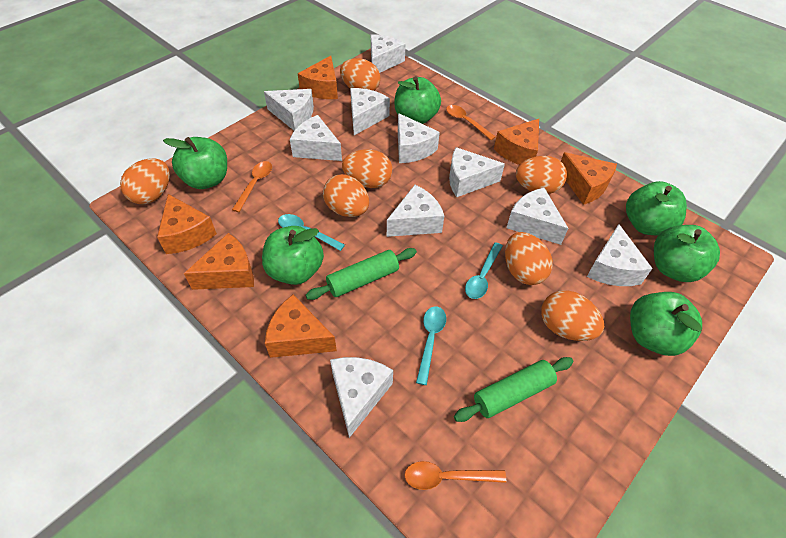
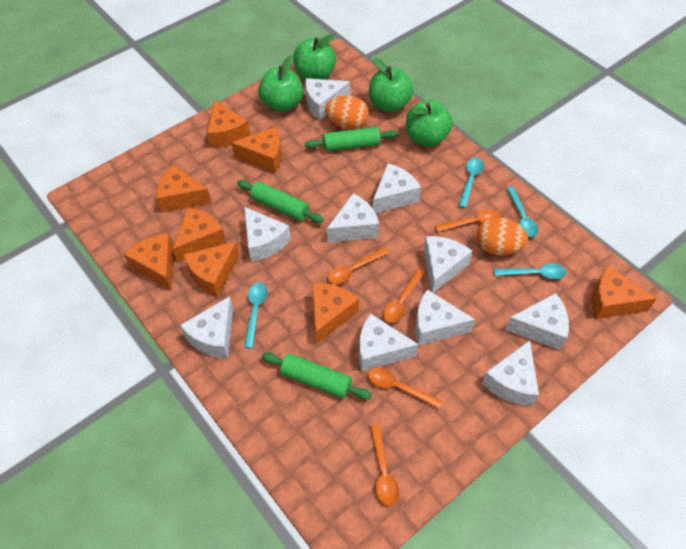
green apple: [163,137,227,189] [262,226,324,285] [394,76,441,124] [626,181,687,235] [630,292,702,356] [654,225,720,282] = 6 -> [258,55,303,112] [293,34,336,80] [369,58,414,112] [406,100,453,147] = 4
green rolling pin: [306,248,417,300] [454,357,573,422] = 2 -> [237,180,324,223] [262,353,372,400] [305,127,398,151] = 3
orange cheese: [157,194,217,254] [184,233,254,290] [265,295,337,358] [298,56,338,99] [494,119,539,165] [561,152,617,205] = 6 -> [124,233,174,290] [157,165,211,213] [173,207,226,262] [183,242,240,297] [207,100,250,148] [232,127,281,173] [312,283,359,343] [591,266,657,319] = 8
orange egg: [120,158,170,204] [323,174,369,217] [340,58,380,91] [342,149,392,188] [505,232,553,285] [516,156,567,194] [541,290,604,341] = 7 -> [325,96,369,130] [476,217,528,255] = 2
orange spoon: [232,161,272,212] [404,461,506,490] [446,105,496,140] = 3 -> [328,247,389,284] [368,367,443,409] [370,424,399,506] [383,269,425,323] [435,209,502,232] = 5
turquoise spoon: [278,214,345,251] [416,306,446,385] [465,242,503,299] = 3 -> [244,282,268,348] [458,158,484,208] [494,263,567,279] [506,187,538,237] = 4

